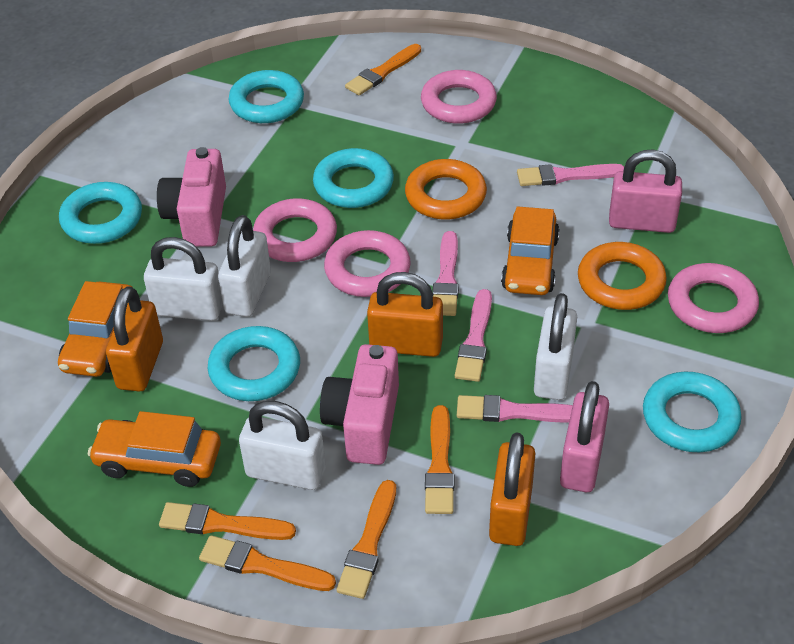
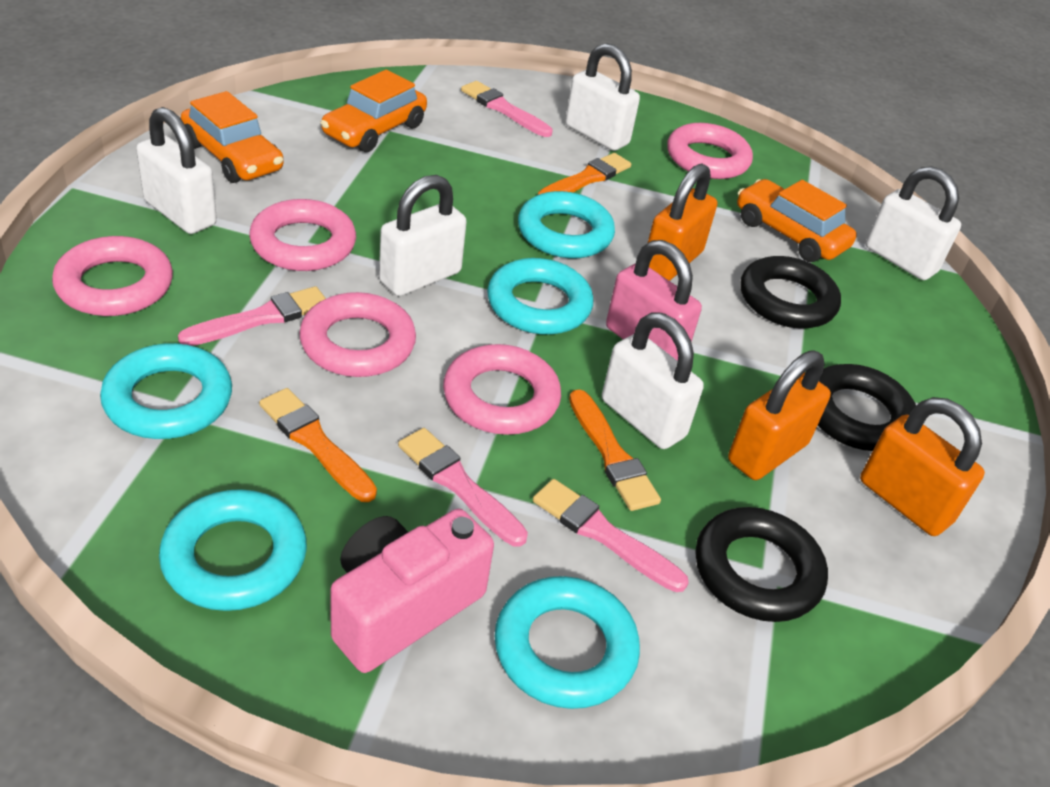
black ring: none = 0 -> [695,507,828,622] [741,256,841,329] [818,364,916,451] = 3
orange brush: [159,502,296,540] [199,535,336,591] [337,480,396,599] [345,44,421,95] [425,405,454,514] = 5 -> [259,388,377,502] [538,153,631,195] [569,389,661,511] = 3
orange ring: [405,159,487,220] [578,242,667,310] = 2 -> none = 0
pink camera: [157,147,226,247] [320,344,399,465] = 2 -> [330,509,494,673] = 1
pink padlock: [560,381,609,492] [609,149,682,233] = 2 -> [606,240,702,361] = 1
pink ring: [253,198,337,262] [324,230,411,297] [421,70,497,124] [668,263,759,333] = 4 -> [52,236,173,316] [249,199,356,271] [299,292,416,377] [443,344,561,435] [667,123,753,179] = 5
white padlock: [144,237,223,321] [218,215,271,317] [239,401,326,490] [534,293,577,400] = 4 -> [136,107,217,234] [379,175,467,296] [565,43,640,151] [602,312,704,449] [866,166,961,280] = 5

